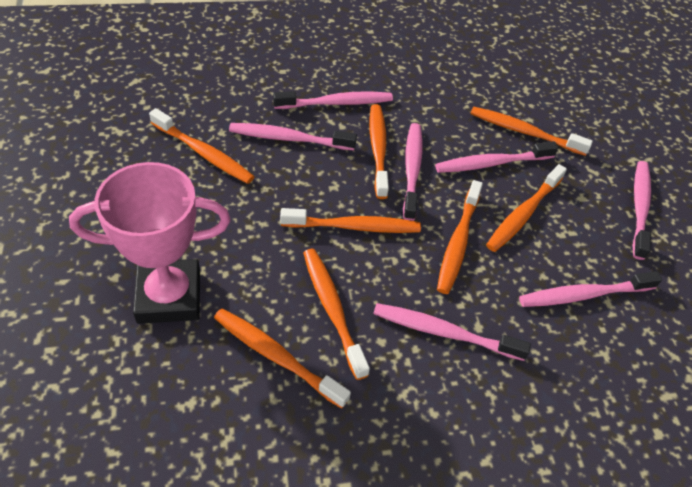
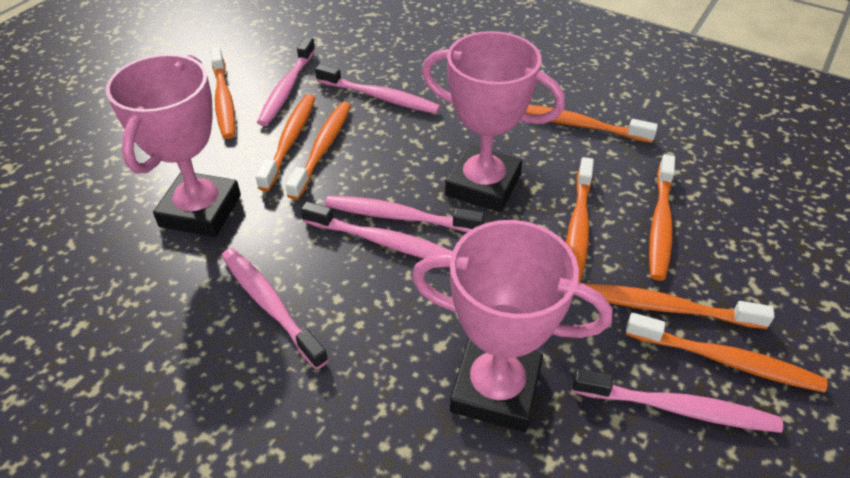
pink toothbrush: [229,123,357,150] [273,91,393,109] [373,303,531,361] [403,123,422,221] [435,141,558,173] [519,271,662,307] [633,161,651,260] = 7 -> [221,248,329,370] [257,37,315,126] [301,202,452,259] [315,64,441,114] [325,196,484,232] [573,369,783,433] = 6
pink trophy: [69,162,231,324] = 1 -> [106,54,241,237] [412,220,613,432] [422,31,565,212] = 3

